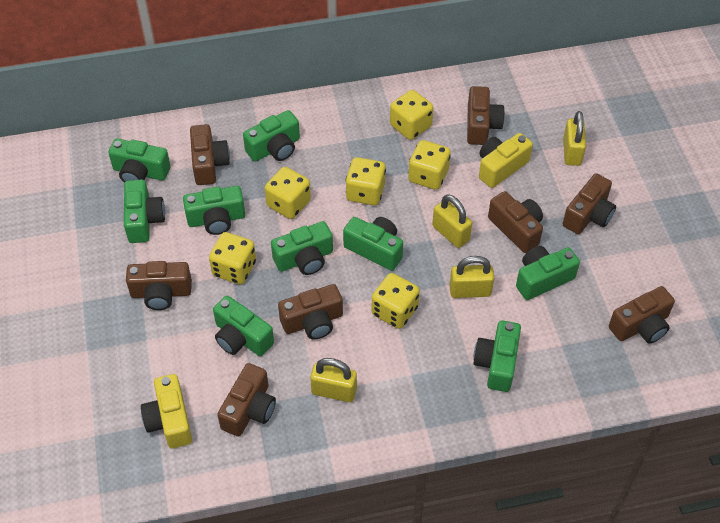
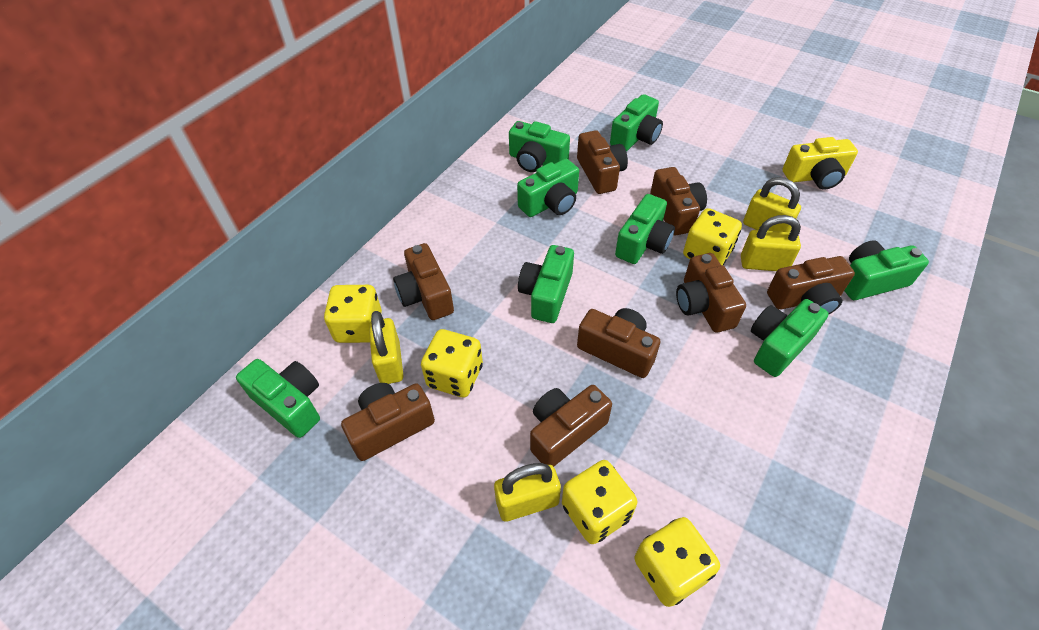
green camera: [108,139,171,183] [124,179,165,243] [183,186,245,235] [213,295,274,356] [243,110,300,162] [271,221,333,275] [343,217,403,271] [473,320,521,392] [516,246,580,300] = 9 -> [236,359,320,438] [509,121,570,172] [517,159,579,217] [518,245,574,323] [610,94,663,151] [615,194,675,264] [751,299,829,377] [844,240,929,300] = 8
yellow camera: [141,374,192,448] [479,133,533,188] = 2 -> [782,137,858,190] = 1
yellow dice: [209,232,256,284] [265,167,311,219] [345,157,386,205] [372,273,420,329] [390,90,433,140] [408,140,451,190] = 6 -> [324,285,382,343] [421,329,483,398] [562,460,637,544] [635,517,720,607] [683,208,742,265] = 5

